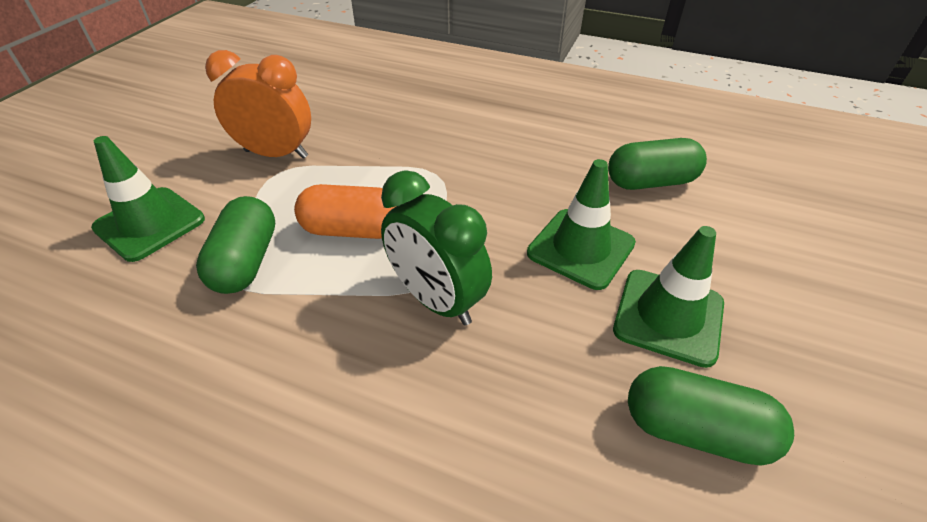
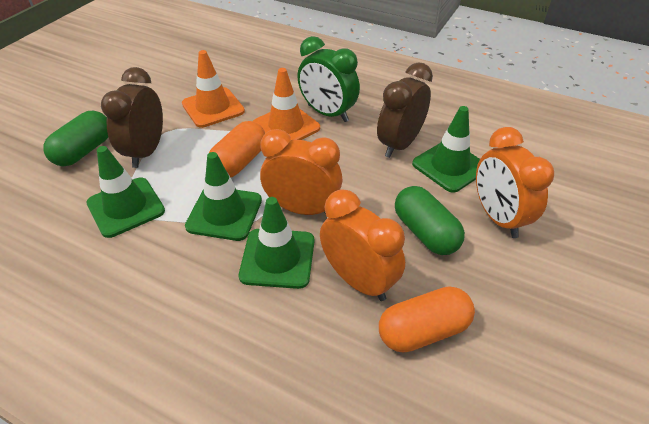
brown clock: none = 0 -> [101,67,163,168] [377,62,433,158] = 2
green capsule: [196,196,275,294] [608,138,707,190] [628,366,794,466] = 3 -> [43,111,108,166] [395,186,465,255] = 2
green traffic cone: [91,136,205,262] [527,159,636,290] [613,226,724,368] = 3 -> [87,146,165,238] [185,152,262,241] [239,197,314,289] [412,106,480,193] = 4
orange capsule: [294,184,396,239] = 1 -> [208,121,265,177] [379,286,475,353] = 2
orange clock: [205,50,311,159] = 1 -> [260,129,343,215] [320,189,405,301] [476,127,554,238] = 3
orange traffic cone: none = 0 -> [182,50,245,128] [253,68,320,140] = 2

